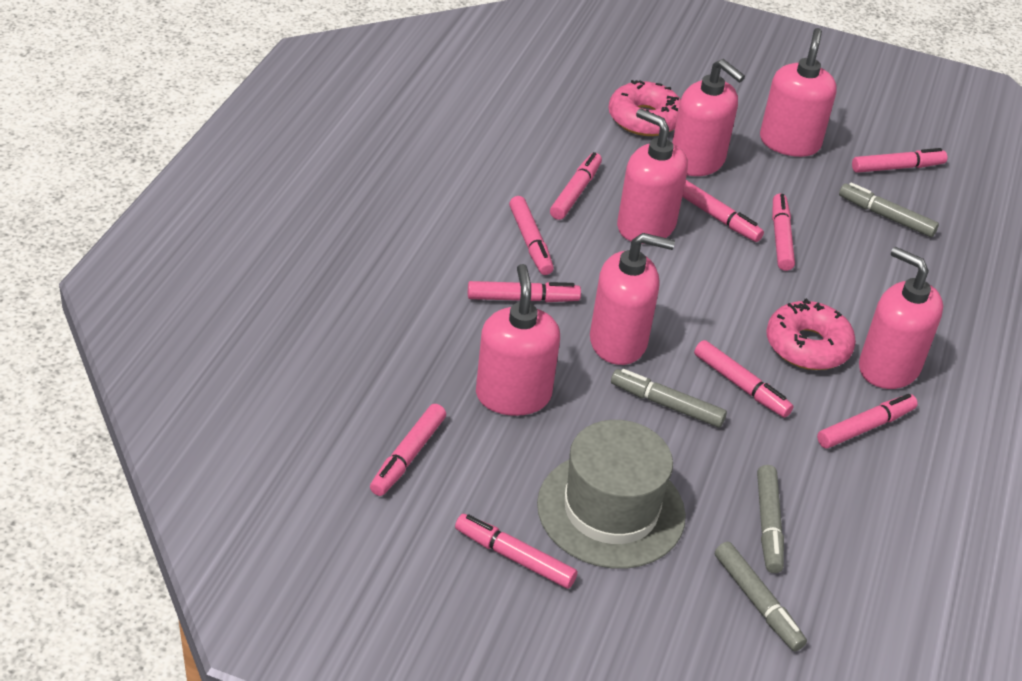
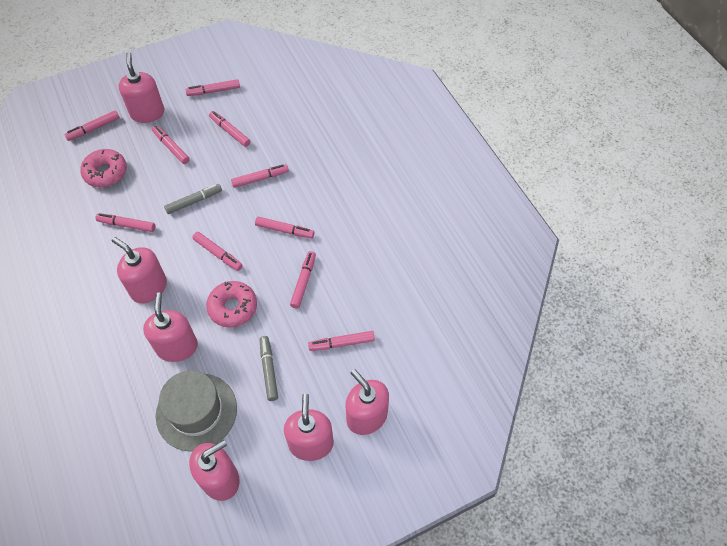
grey marker: [611,369,727,428] [715,542,807,651] [757,465,784,573] [839,183,939,237] = 4 -> [164,184,222,214] [260,336,278,401] = 2

